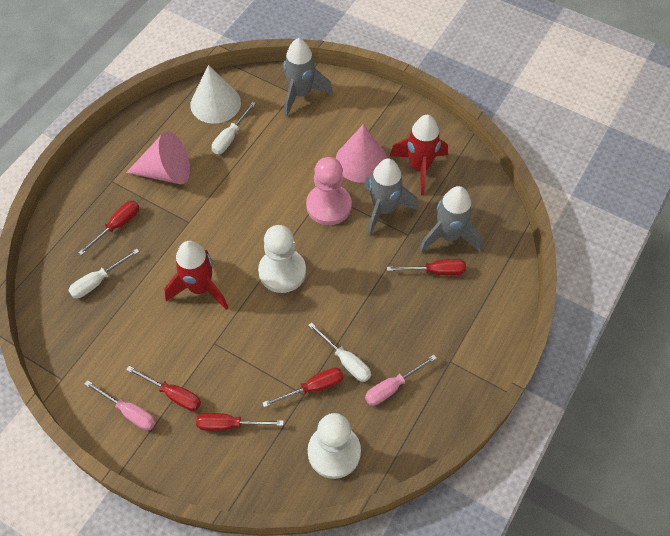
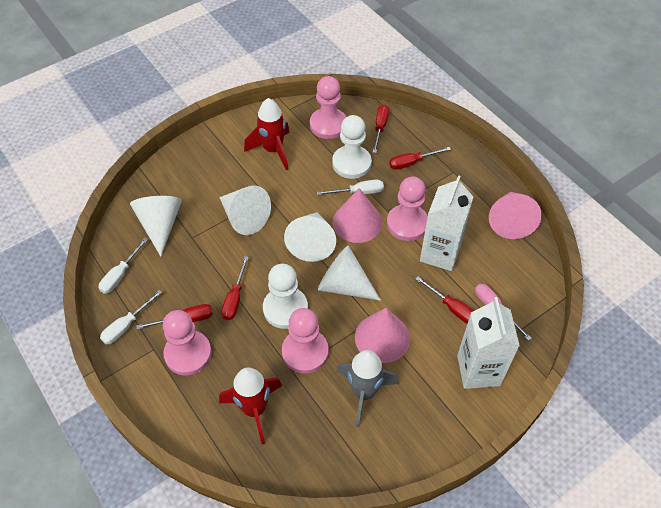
grey rocket: [284,38,333,117] [364,159,418,236] [419,186,482,253] = 3 -> [336,350,399,427] = 1
pink cone: [126,131,190,184] [335,124,388,183] = 2 -> [333,188,382,243] [355,308,410,363] [489,192,542,239] = 3
pink pawn: [306,157,352,225] = 1 -> [163,310,212,375] [282,308,329,374] [310,76,346,139] [387,177,428,241] = 4
pink screwdriver: [85,380,156,431] [365,355,437,406] = 2 -> [475,284,532,341] = 1
white carton: none = 0 -> [420,175,473,271] [457,297,520,389] = 2
white cone: [190,65,241,124] = 1 -> [130,196,182,257] [219,185,271,235] [284,212,336,262] [318,246,381,301] = 4

